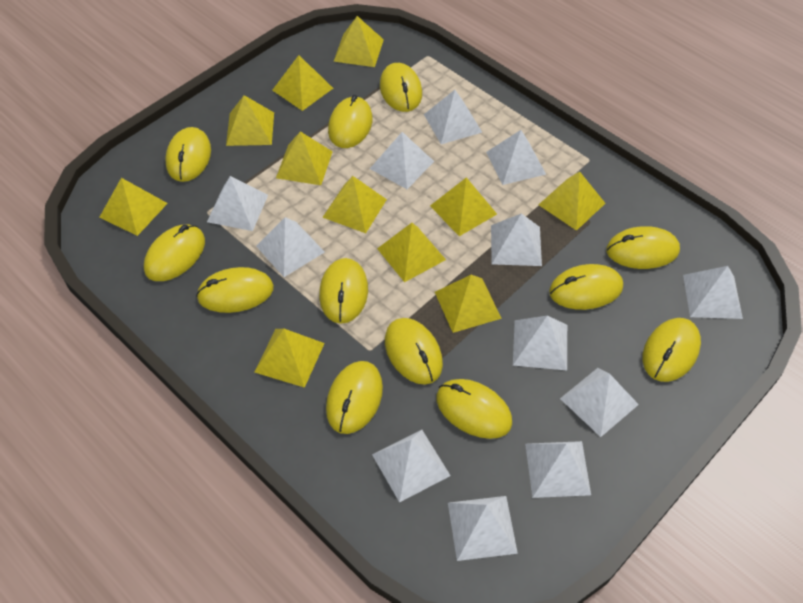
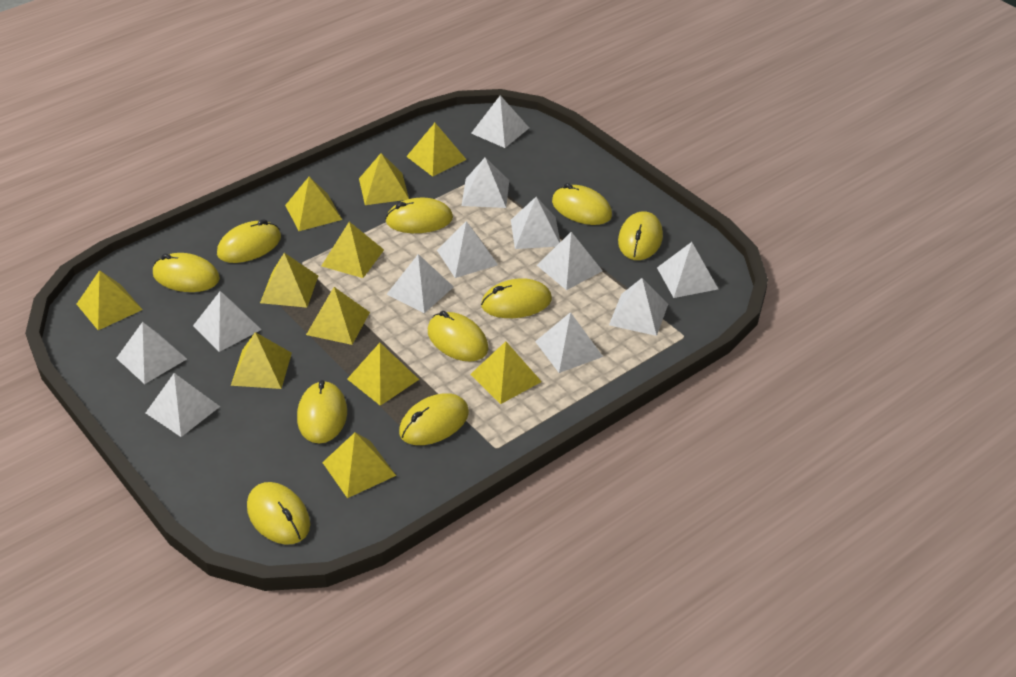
yellow mouse: [144,224,205,281] [165,127,211,182] [196,267,274,313] [319,258,368,324] [326,361,383,434] [328,95,373,148] [380,63,422,112] [385,318,443,385] [436,379,512,439] [549,264,623,310] [606,226,680,269] [643,318,701,382] = 12 -> [153,253,220,292] [217,219,281,263] [247,482,310,545] [297,380,347,444] [385,198,453,233] [399,393,469,445] [428,311,488,362] [481,278,552,318] [552,183,612,225] [618,211,663,260] = 10

